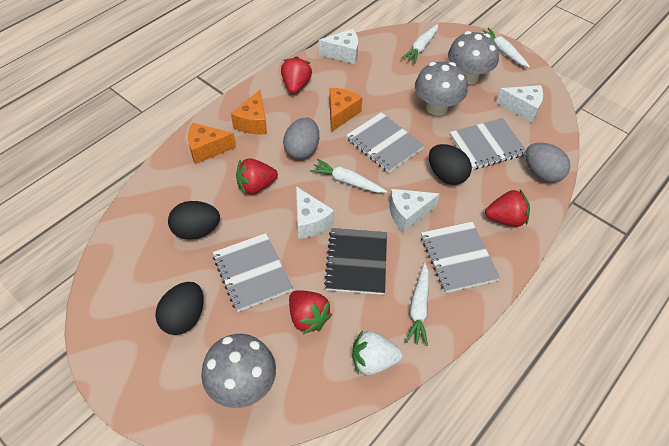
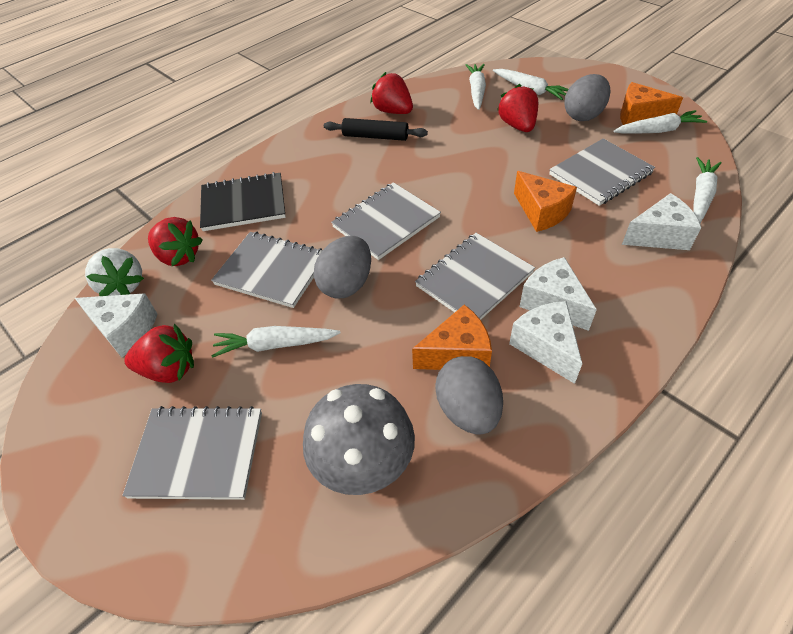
black egg: [155,282,204,335] [168,201,220,240] [429,144,472,185] = 3 -> none = 0
black rolling pin: none = 0 -> [324,118,428,141] = 1
grey egg: [283,117,319,159] [525,143,570,183] = 2 -> [314,236,371,299] [435,356,503,435] [565,74,610,121] = 3
grey mushroom: [201,334,276,408] [415,62,467,116] [448,31,499,84] = 3 -> [303,384,415,495] = 1
grey notebook: [213,233,293,312] [346,112,424,173] [421,222,500,293] [450,118,526,170] = 4 -> [122,406,262,500] [211,232,323,308] [331,182,441,260] [415,233,535,320] [549,138,655,206] = 5
white carrot: [310,159,388,193] [401,24,438,64] [406,263,429,346] [478,28,530,68] = 4 -> [212,326,341,358] [466,64,486,110] [493,69,569,100] [614,110,707,134] [694,157,722,223] = 5

